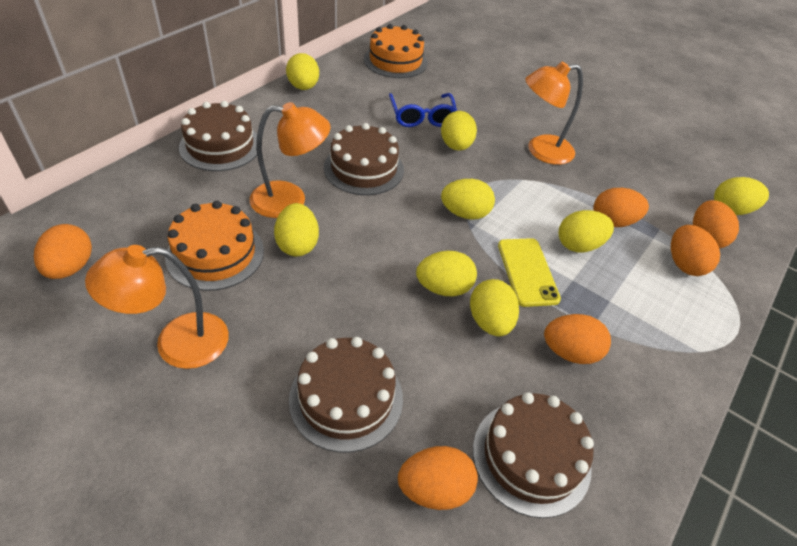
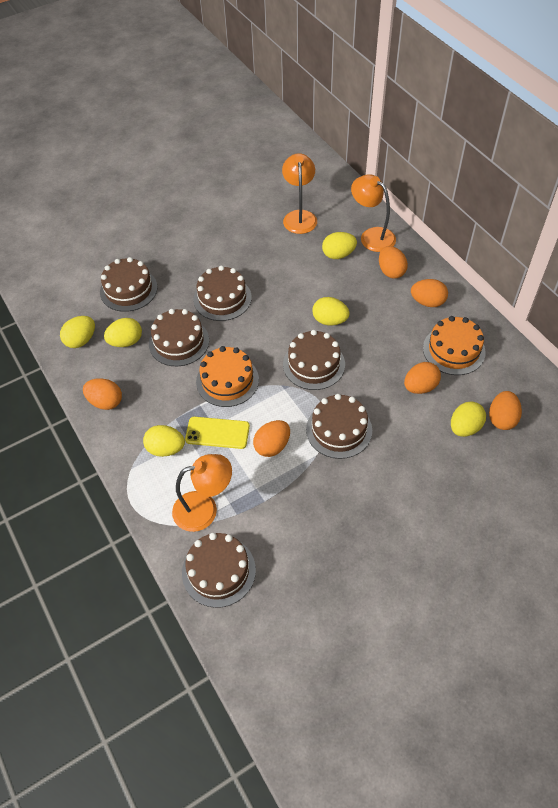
blue glasses: [389,93,457,127] = 1 -> none = 0
brown cake: [179,101,257,171] [289,337,403,453] [324,123,404,195] [473,392,594,518] = 4 -> [100,257,158,312] [149,309,209,366] [182,533,256,608] [194,266,252,321] [283,330,345,390] [306,394,372,459] = 6
yellow egg: [274,203,319,257] [286,53,319,90] [416,251,477,296] [441,111,477,151] [441,179,495,220] [470,279,519,336] [559,210,614,253] [714,177,769,215] = 8 -> [60,316,95,348] [104,318,142,347] [143,425,185,457] [312,297,349,326] [322,232,357,259] [451,402,486,437] = 6

